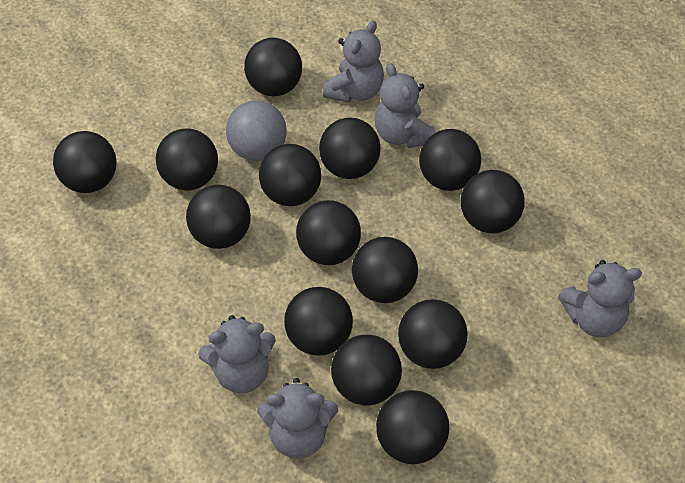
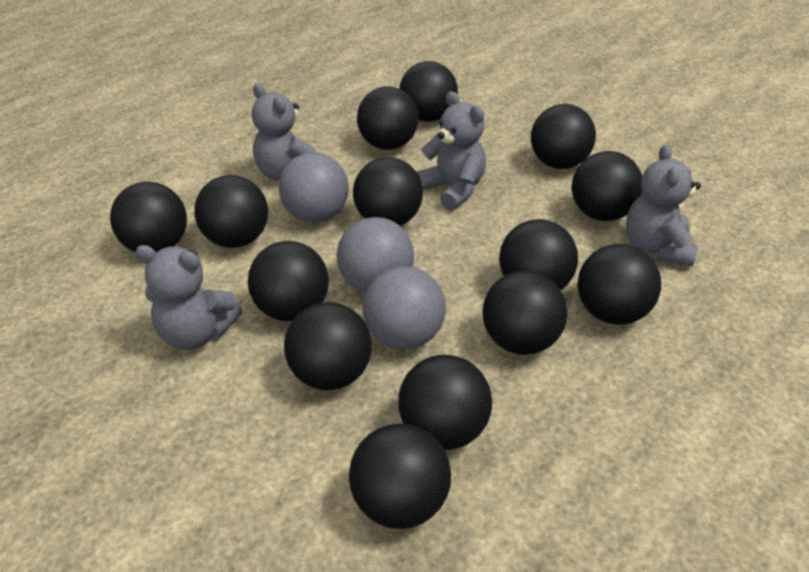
grey ball: [226,100,287,161] = 1 -> [279,152,349,222] [337,217,414,293] [362,266,446,349] = 3
grey teddy bear: [198,315,276,394] [257,378,338,459] [323,20,384,103] [375,63,436,148] [558,260,642,337] = 5 -> [135,245,242,350] [252,83,316,180] [417,91,486,211] [626,144,701,267] = 4

